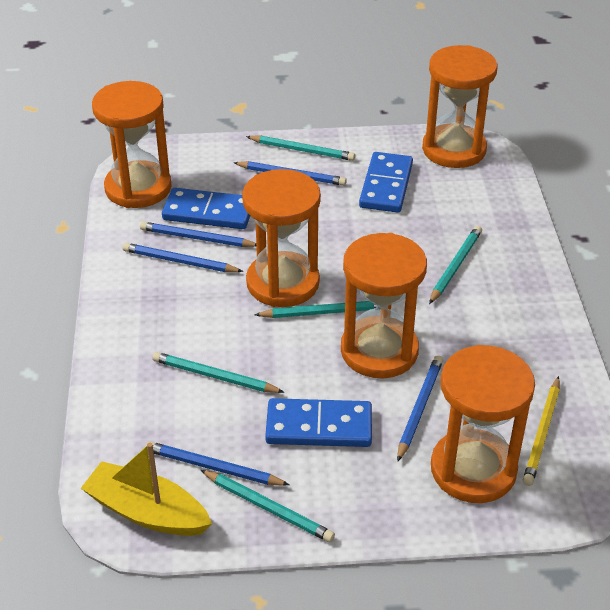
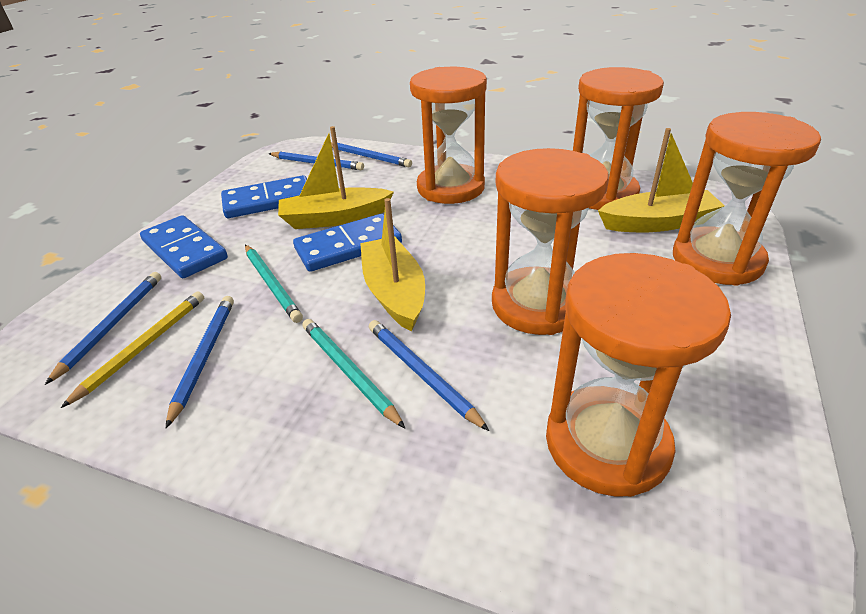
turquoise pencil: [152,352,284,393] [201,470,335,542] [246,135,355,161] [254,301,377,318] [429,226,482,304] = 5 -> [245,245,303,323] [302,319,405,428] = 2
yellow boat: [81,443,212,536] = 1 -> [278,126,394,229] [360,198,425,332] [598,128,725,232] = 3

